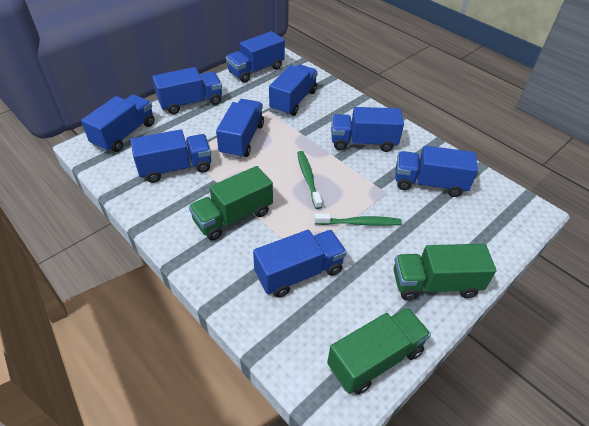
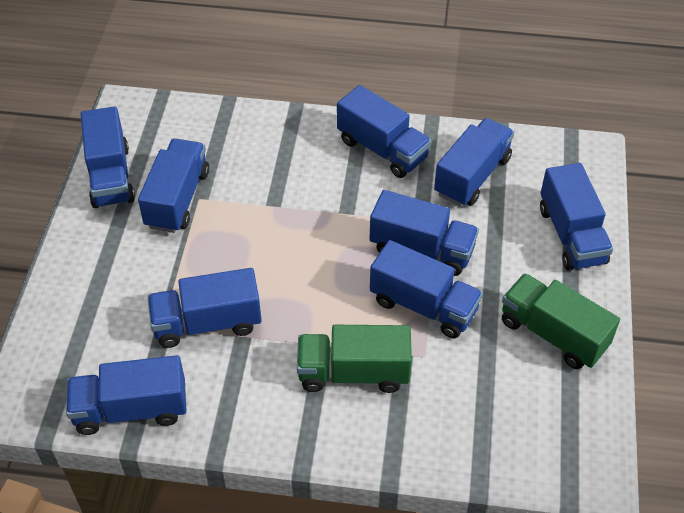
green toothbrush: [297,151,322,209] [315,213,402,226] = 2 -> none = 0
green truck: [189,166,273,240] [327,307,431,395] [393,244,497,300] = 3 -> [297,325,412,393] [502,273,620,369] = 2

